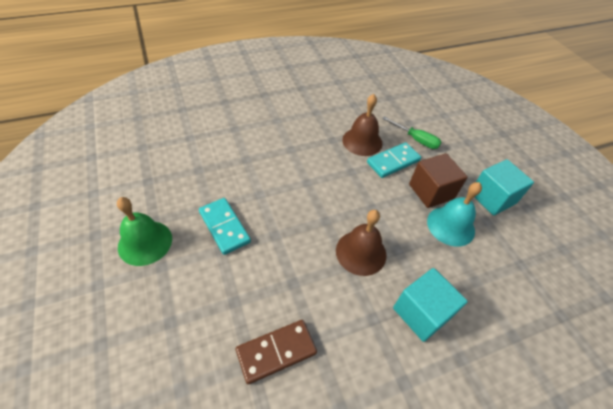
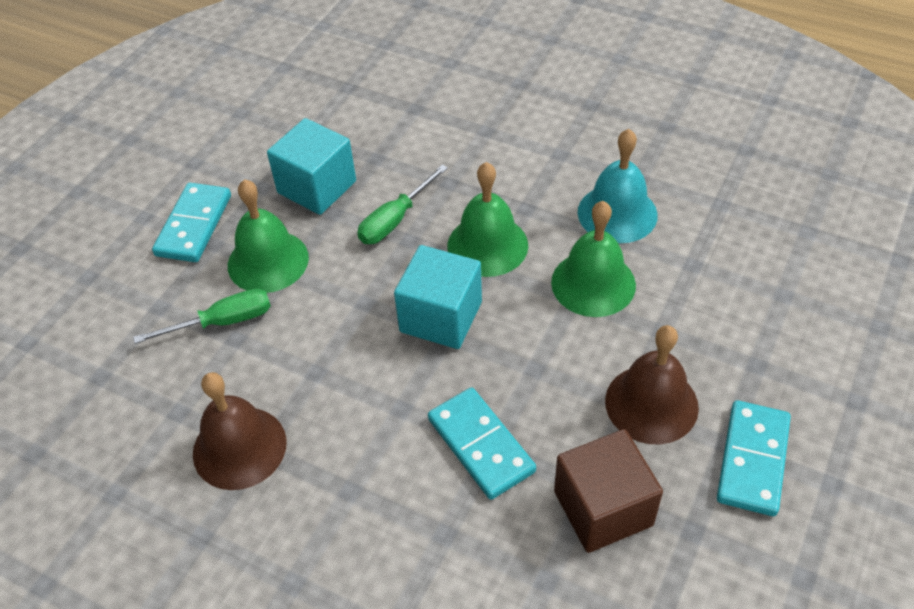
brown domino: [236,320,317,384] = 1 -> none = 0
green bell: [117,197,172,266] = 1 -> [228,179,309,293] [447,162,528,277] [551,201,636,317] = 3
green screwdriver: [382,117,441,149] = 1 -> [133,289,271,344] [357,165,448,244] = 2
turquoise domino: [199,198,251,255] [367,142,421,178] = 2 -> [152,183,231,262] [428,387,536,500] [717,400,791,516] = 3

